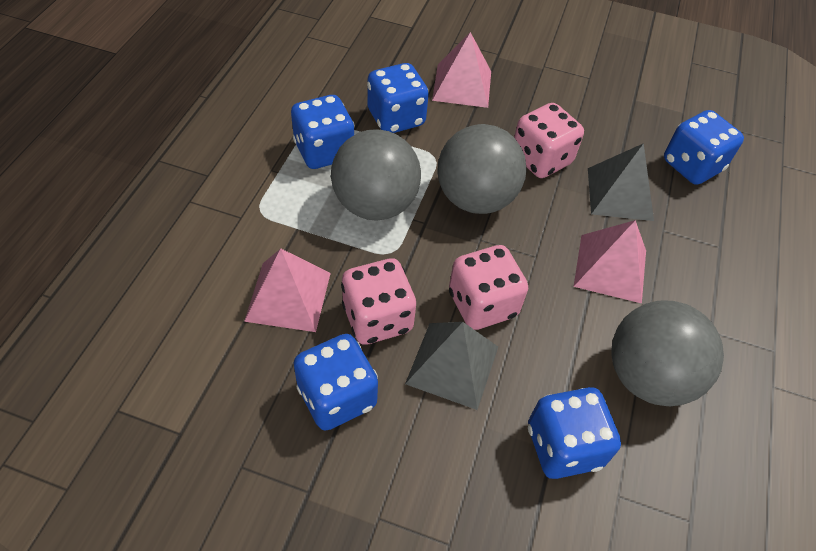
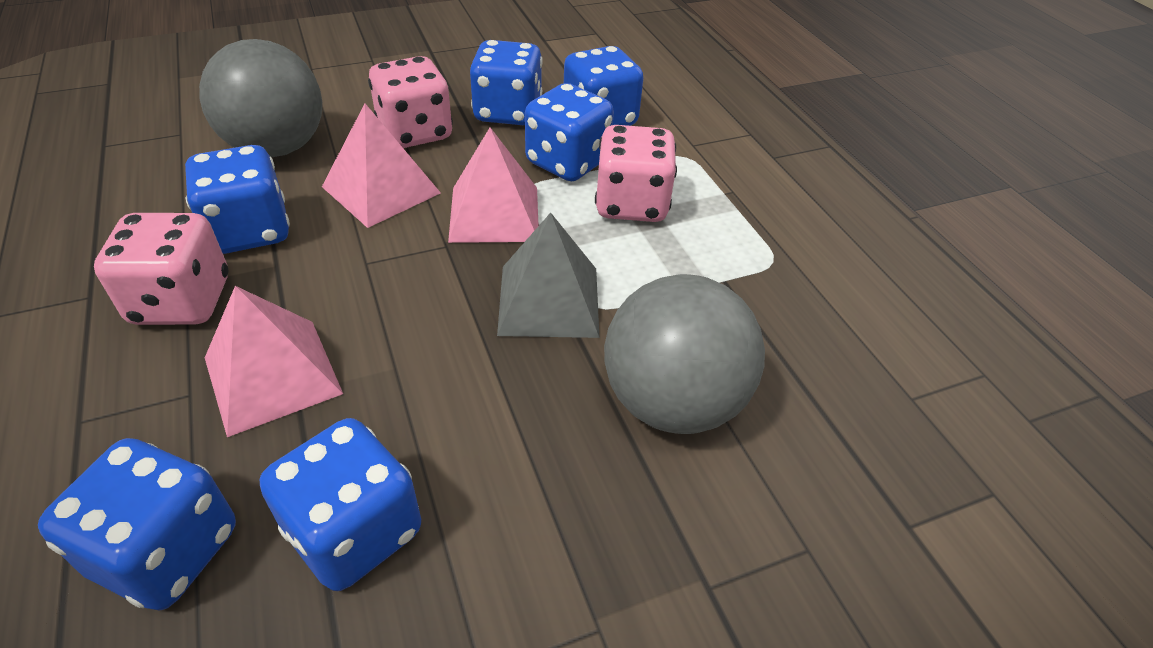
blue dice: [291,95,355,169] [294,334,378,431] [367,63,429,133] [528,387,621,479] [664,110,744,185] = 5 -> [38,438,236,611] [185,145,290,254] [260,418,421,591] [470,40,543,125] [525,83,614,181] [564,46,644,126] = 6
grey ball: [331,129,421,221] [437,124,526,214] [611,301,724,406] = 3 -> [199,39,322,157] [604,274,765,434] = 2
grey pyramid: [405,322,498,410] [588,143,654,221] = 2 -> [497,212,600,338] = 1

